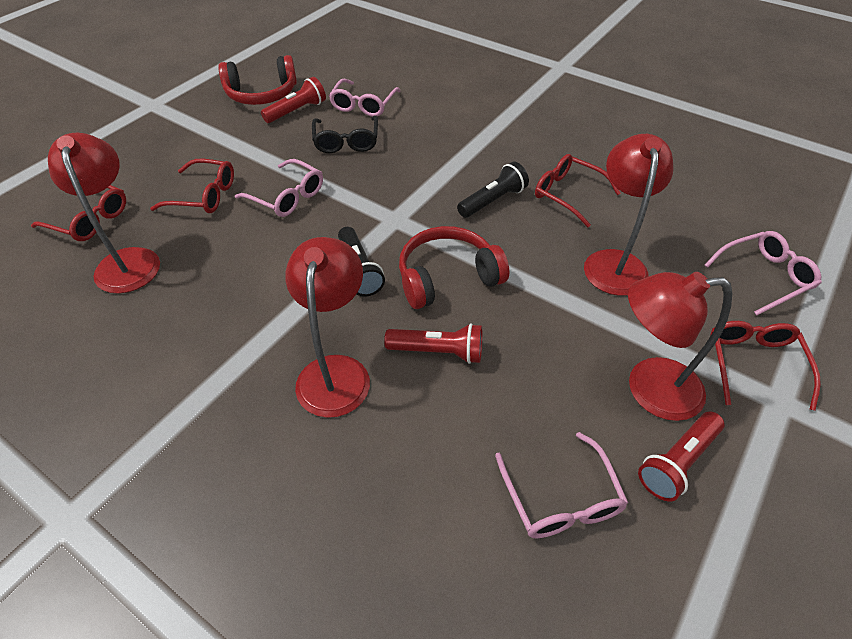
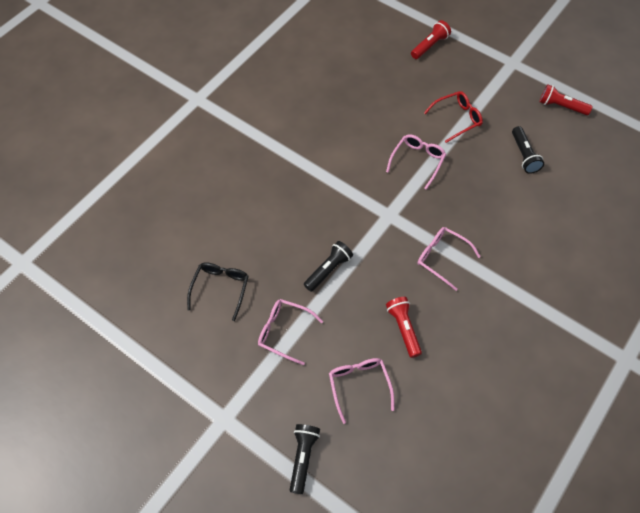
black flashlight: [338,227,385,297] [457,162,529,218] = 2 -> [290,424,320,494] [304,241,353,292] [512,126,544,174] = 3
red glasses: [31,185,126,241] [150,159,234,213] [535,154,621,227] [711,321,821,411] = 4 -> [424,91,483,143] = 1
red headphones: [218,55,297,105] [399,226,509,309] = 2 -> none = 0
red lamp: [48,133,160,293] [285,237,370,418] [584,134,673,296] [628,272,732,421] = 4 -> none = 0

